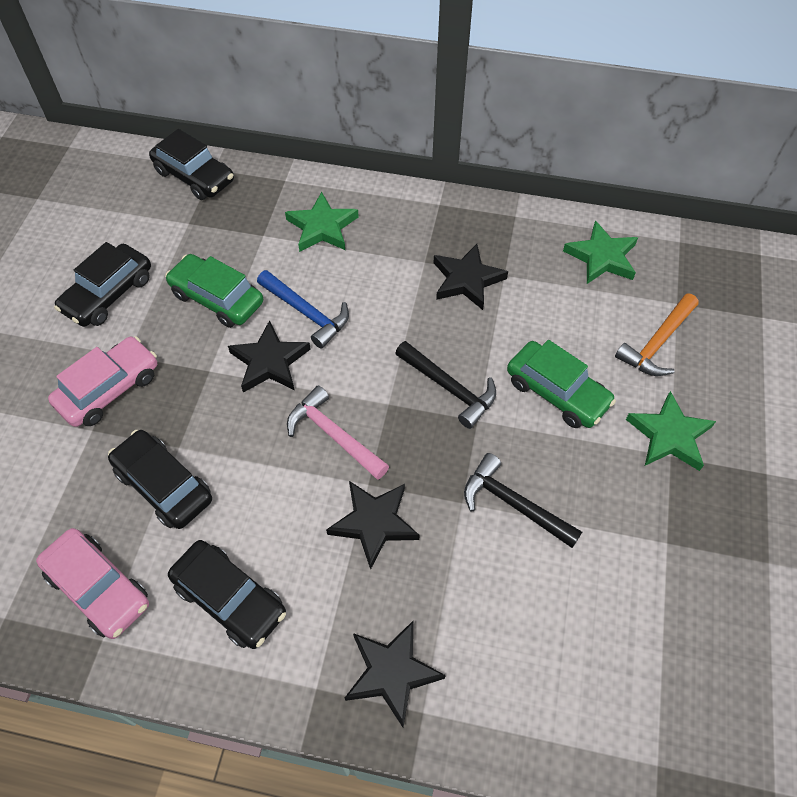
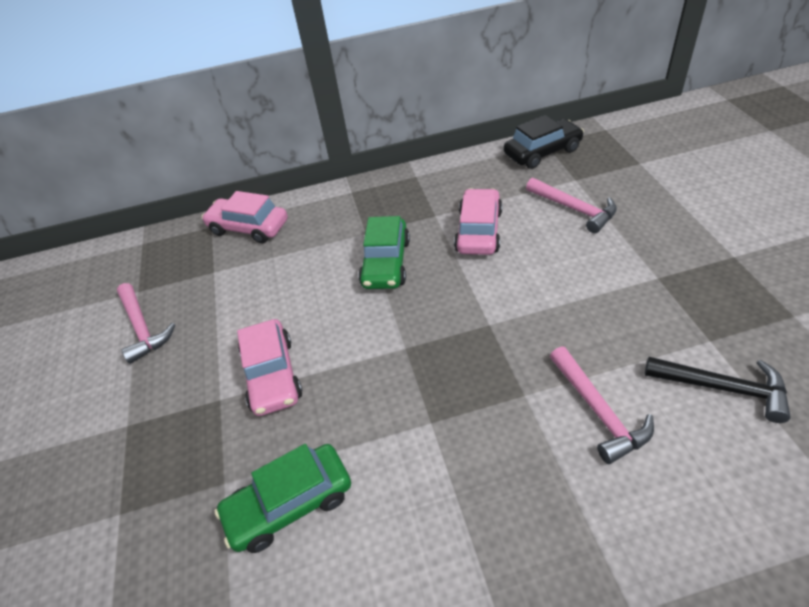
black car: [54,242,151,327] [108,430,212,529] [149,129,234,200] [168,540,286,649] = 4 -> [504,115,584,169] = 1
black hammer: [395,341,496,429] [464,453,582,548] = 2 -> [645,357,791,423] = 1
black star: [228,320,311,393] [326,481,419,570] [345,621,446,727] [433,244,508,310] = 4 -> none = 0
blue hammer: [257,270,349,349] = 1 -> none = 0
green star: [285,192,359,252] [563,221,638,284] [626,391,716,471] = 3 -> none = 0
orange hammer: [615,294,699,376] = 1 -> none = 0
pink car: [36,528,149,639] [48,336,157,427] = 2 -> [202,191,288,243] [237,319,302,416] [454,188,502,255] = 3
pink hammer: [287,385,389,480] = 1 -> [117,283,175,364] [526,178,617,233] [550,346,654,464] = 3

